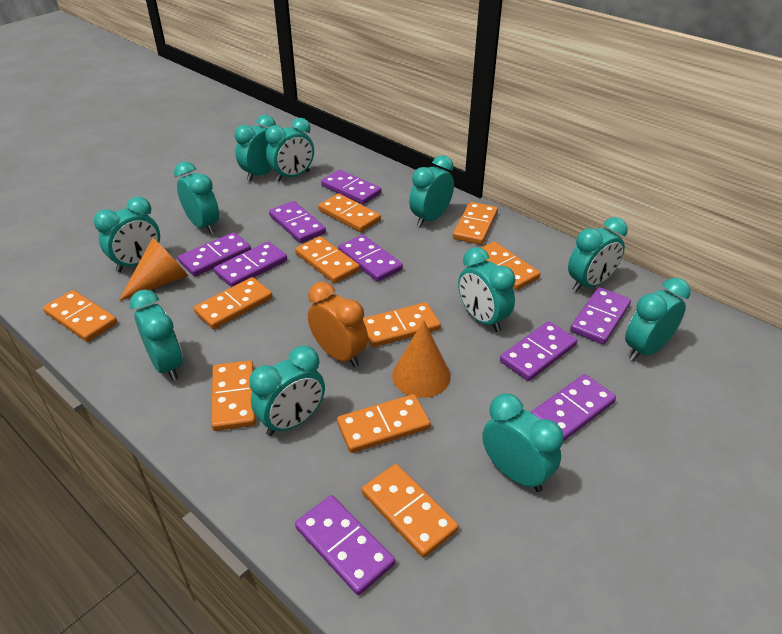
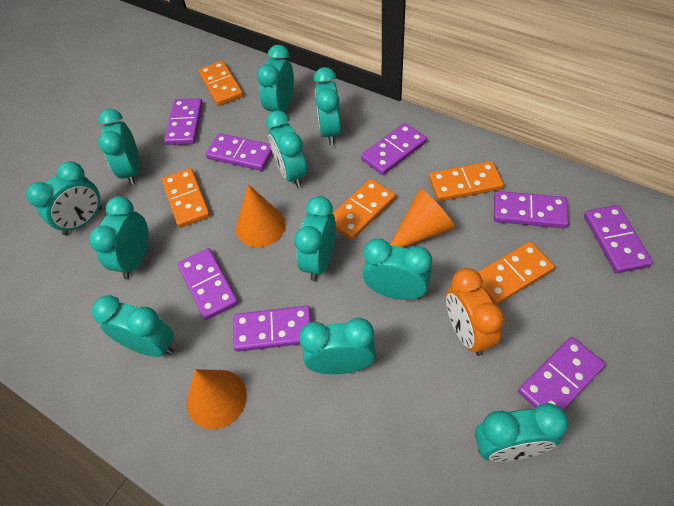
orange cone: [119,238,188,301] [392,320,451,398] = 2 -> [187,369,247,429] [236,184,286,247] [390,188,455,247] = 3
orange domino: [43,290,117,342] [194,277,273,329] [211,360,256,431] [295,236,360,283] [318,194,381,232] [337,394,431,453] [362,464,459,558] [363,302,441,347] [453,202,498,245] [481,241,540,290] = 10 -> [162,168,210,228] [198,61,243,106] [332,179,396,240] [429,161,504,201] [478,242,555,305] = 5
purple domino: [178,232,251,276] [214,242,287,287] [269,201,326,243] [295,495,395,595] [321,170,381,204] [338,235,403,282] [500,321,577,381] [531,374,616,442] [570,287,631,345] = 9 -> [164,98,203,145] [178,248,238,320] [206,133,272,171] [233,306,311,352] [361,123,427,175] [494,191,568,228] [518,337,605,410] [584,205,653,273] = 8

